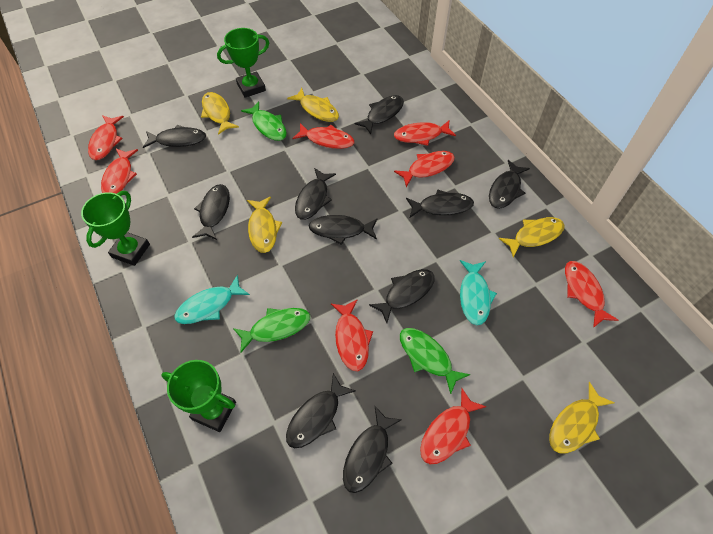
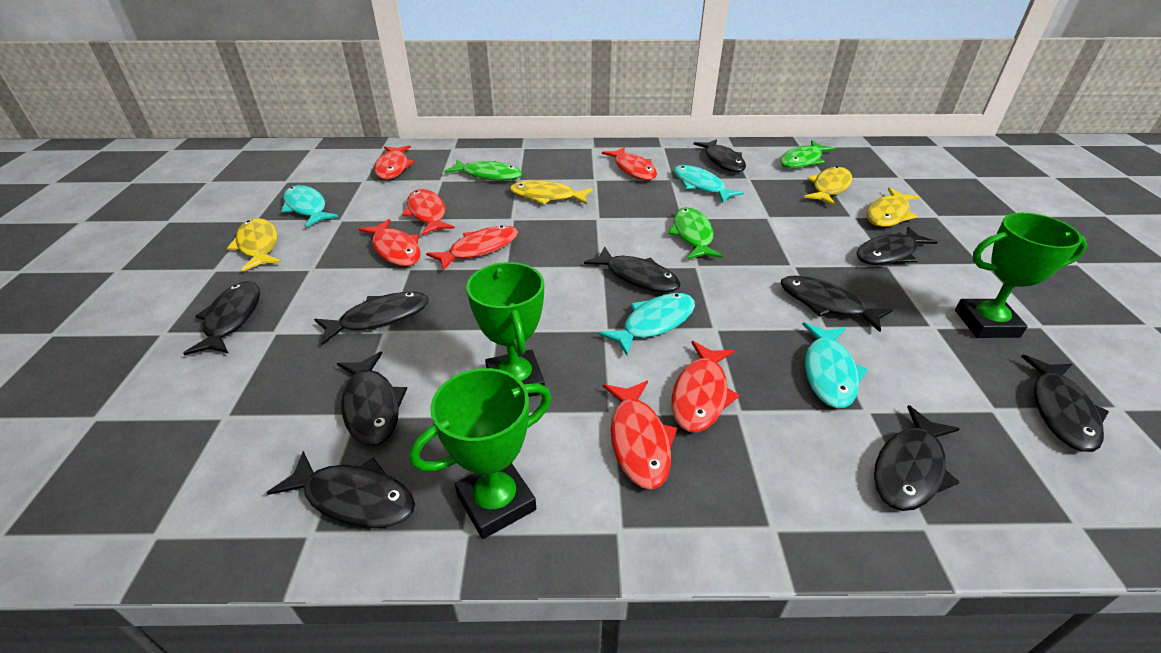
red fish: [88,115,124,160] [101,149,138,194] [292,123,354,149] [331,300,373,371] [394,121,456,146] [394,151,455,187] [420,388,487,464] [565,261,618,328] = 8 -> [359,219,421,266] [374,145,415,180] [402,189,455,235] [426,225,518,271] [602,147,657,180] [603,381,677,489] [671,341,740,432] = 7
turquoise fish: [174,275,250,324] [460,260,497,325] = 2 -> [281,185,338,227] [598,293,695,355] [674,165,744,202] [802,323,868,408] = 4
yellow fish: [201,92,239,135] [247,197,282,253] [287,88,339,122] [499,217,565,257] [549,382,615,453] = 5 -> [227,218,281,272] [510,180,593,205] [804,166,852,206] [867,188,919,227] = 4

